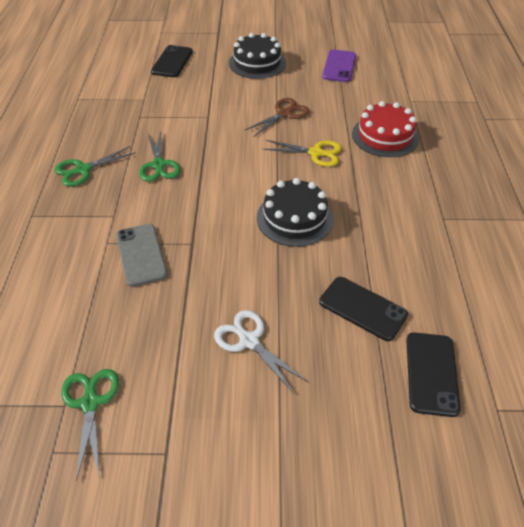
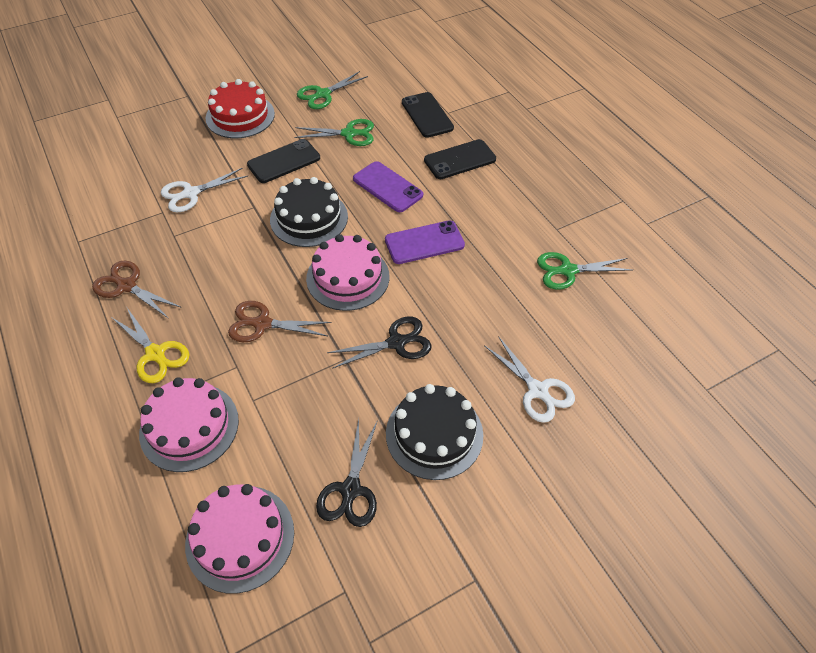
black scissors: none = 0 -> [316,418,378,527] [327,316,432,369] = 2
brown scissors: [244,98,309,137] = 1 -> [92,261,182,318] [228,301,331,342] = 2
grey phone: [116,224,167,287] = 1 -> none = 0
pink cake: none = 0 -> [139,377,239,472] [185,484,294,594] [306,234,389,311] = 3
purple phone: [322,49,356,82] = 1 -> [353,161,423,212] [385,220,465,264] = 2
white scissors: [214,310,307,393] = 1 -> [161,168,248,212] [484,336,575,423] = 2

